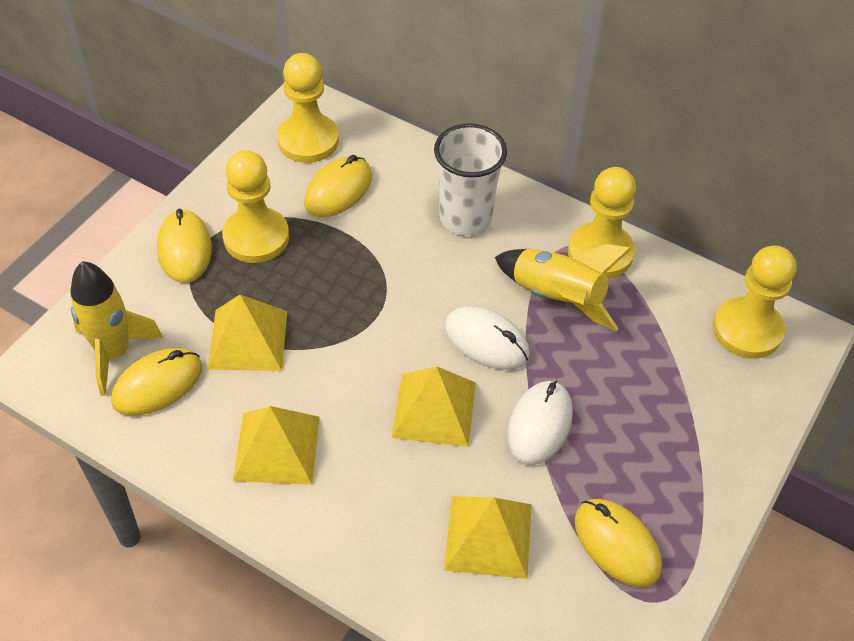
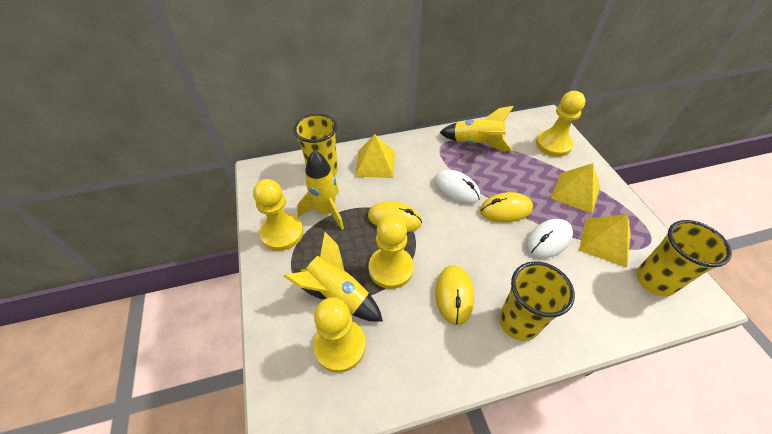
white cup: [434,123,507,236] = 1 -> none = 0
yellow cup: none = 0 -> [293,114,338,175] [499,261,575,341] [636,220,732,297] = 3
yellow mouse: [111,348,202,415] [157,209,212,283] [304,155,372,217] [575,499,662,587] = 4 -> [368,201,422,232] [435,265,474,325] [480,192,533,223] = 3
yellow pyramid: [207,295,287,371] [233,406,320,485] [392,366,476,447] [444,496,531,579] = 4 -> [355,134,395,178] [551,163,600,214] [579,214,631,268] = 3
yellow rocket: [70,261,163,396] [495,244,631,331] = 2 -> [283,232,383,322] [297,150,344,230] [439,106,514,151] = 3

